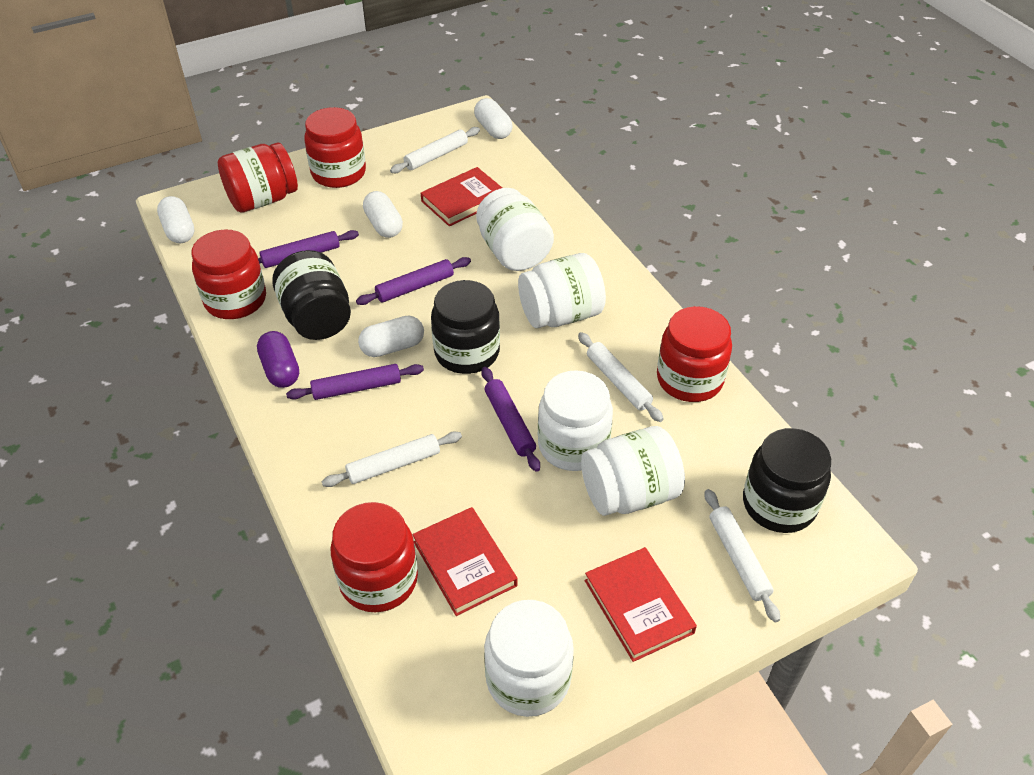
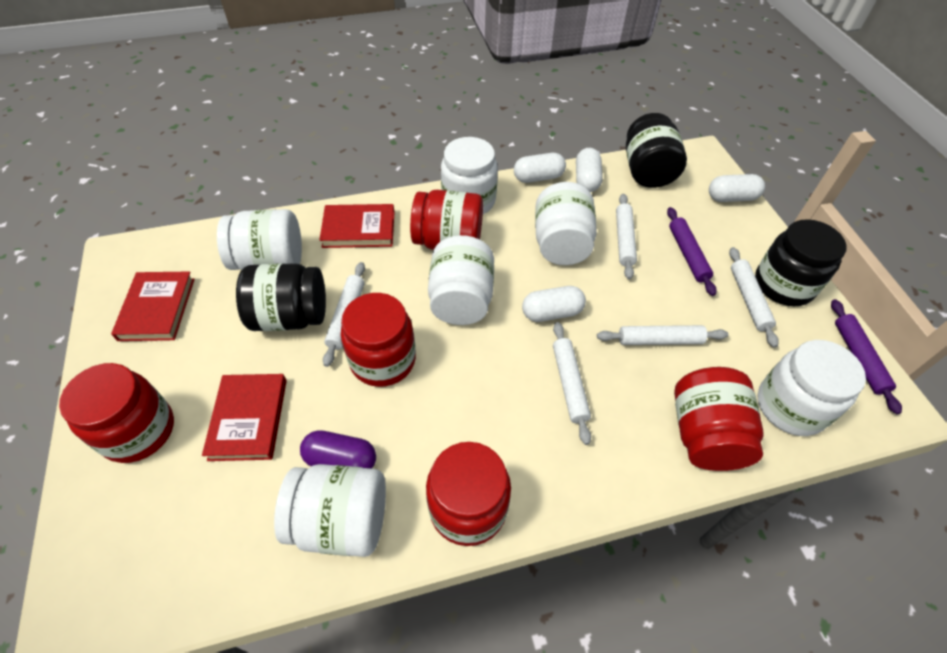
purple rolling pin: [258,230,359,268] [286,364,424,400] [356,257,471,305] [481,367,540,472] = 4 -> [667,207,717,296] [831,299,902,414] = 2
white jar: [476,188,554,271] [484,600,574,717] [518,253,606,328] [538,370,613,471] [581,426,685,516] = 5 -> [217,209,302,270] [274,464,386,557] [428,235,494,325] [441,137,498,214] [535,182,597,265] [757,340,866,436] = 6
white rolling pin: [322,432,462,487] [390,127,480,173] [578,332,663,422] [704,489,780,623] = 4 -> [323,262,365,367] [553,322,591,445] [597,325,729,345] [616,194,637,279] [729,247,779,348] = 5

